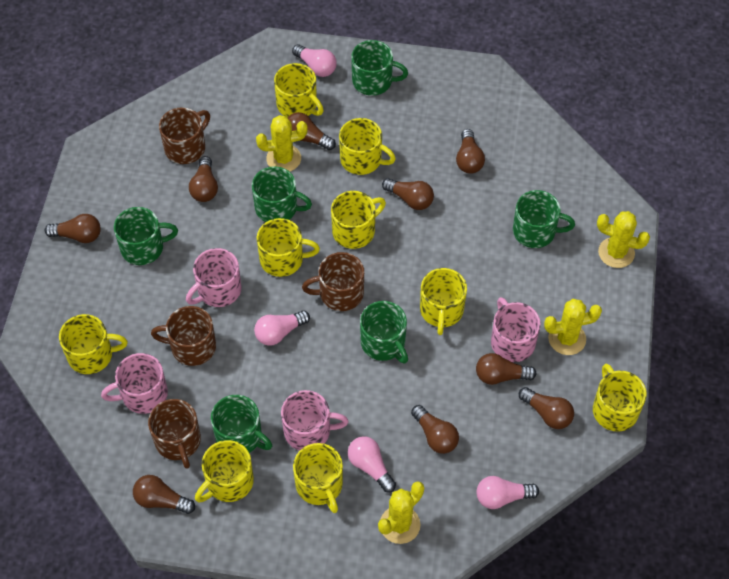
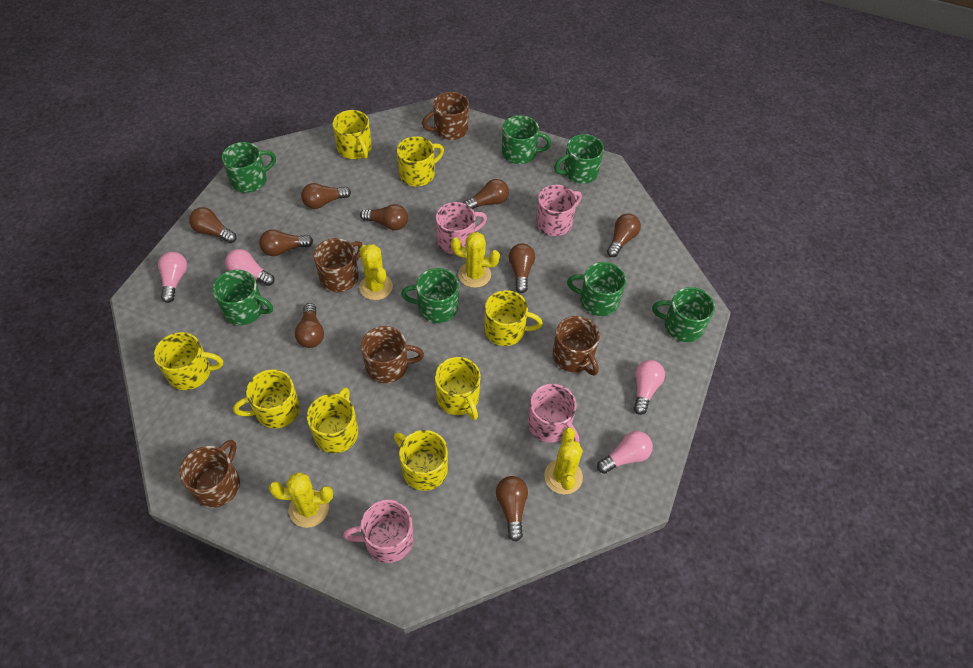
brown mug: [148,399,201,469] [151,306,216,366] [159,108,210,164] [302,252,364,311] = 4 -> [179,440,240,508] [313,238,363,292] [361,326,424,383] [422,92,469,140] [553,316,600,376] = 5
green mug: [114,207,178,265] [211,395,272,453] [252,166,312,222] [351,40,408,96] [360,301,408,363] [513,190,575,248] = 6 -> [212,270,273,325] [222,142,276,193] [401,268,459,323] [502,115,551,164] [554,134,604,184] [567,262,626,316] [652,287,715,342] = 7
yellow mug: [59,314,128,374] [195,440,254,503] [257,218,320,277] [274,63,324,118] [293,443,343,513] [331,191,386,249] [339,118,396,175] [420,268,467,335] [593,364,647,432] = 9 -> [154,332,223,390] [233,369,300,428] [307,387,358,453] [332,110,372,159] [394,430,448,491] [397,136,444,186] [435,357,481,420] [484,290,543,346] = 8

